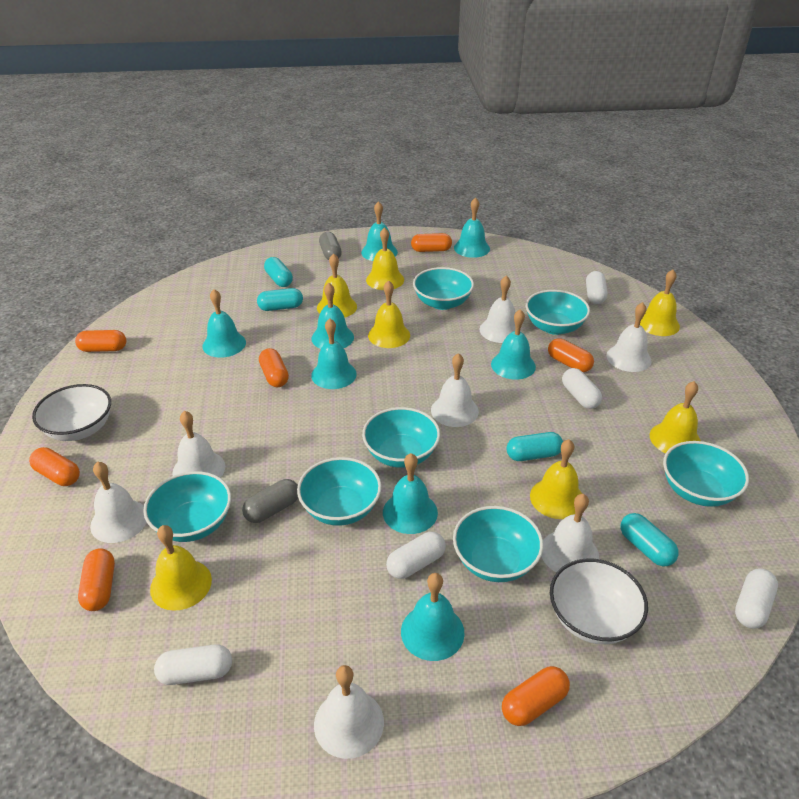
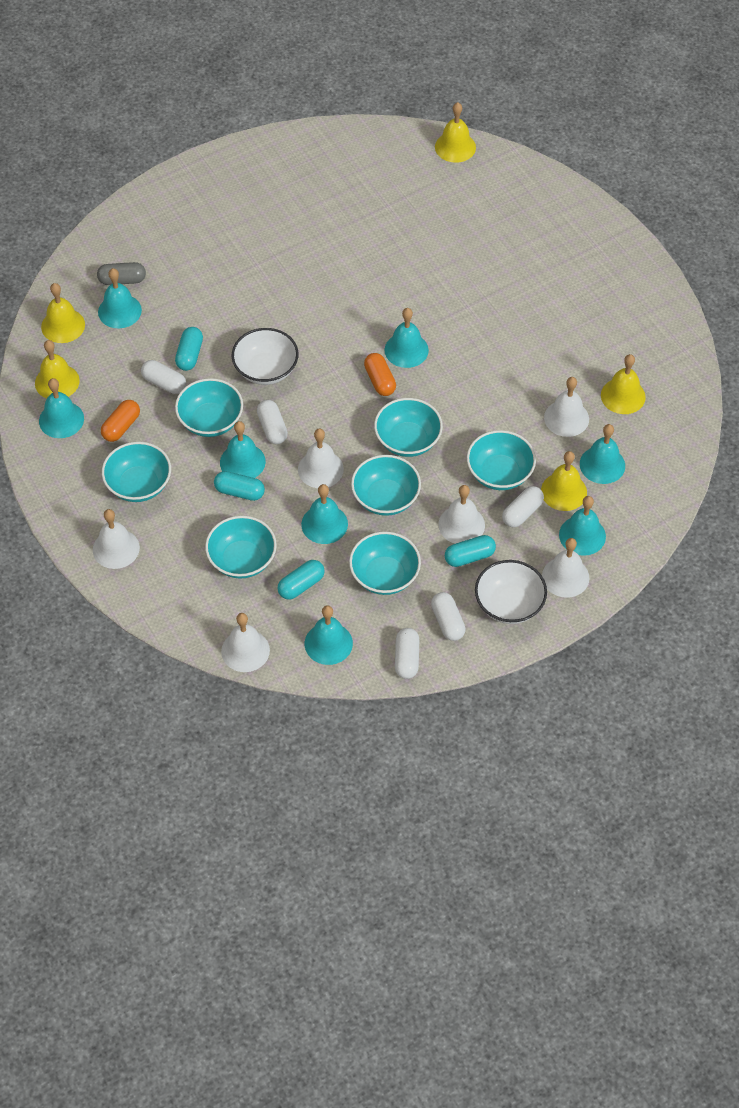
grey capsule: [242,479,298,523] [319,232,342,260] = 2 -> [97,262,146,285] = 1
orange capsule: [29,447,80,486] [75,330,126,352] [78,548,115,611] [259,348,289,387] [411,233,452,252] [502,666,570,726] [548,338,594,372] = 7 -> [101,400,140,442] [364,353,396,396] = 2
white bell: [90,461,147,543] [172,411,225,478] [314,665,384,759] [431,353,479,427] [480,276,522,343] [541,494,599,573] [606,302,652,372] = 7 -> [93,509,140,569] [221,613,270,672] [298,429,344,488] [438,485,485,544] [542,538,590,598] [544,377,589,437] = 6
yellow bell: [150,525,212,611] [317,253,357,318] [366,227,404,290] [368,280,410,348] [530,439,582,519] [640,270,680,336] [650,381,701,453] = 7 -> [35,340,80,398] [41,283,85,343] [435,102,476,163] [541,451,587,511] [601,354,646,414] = 5

